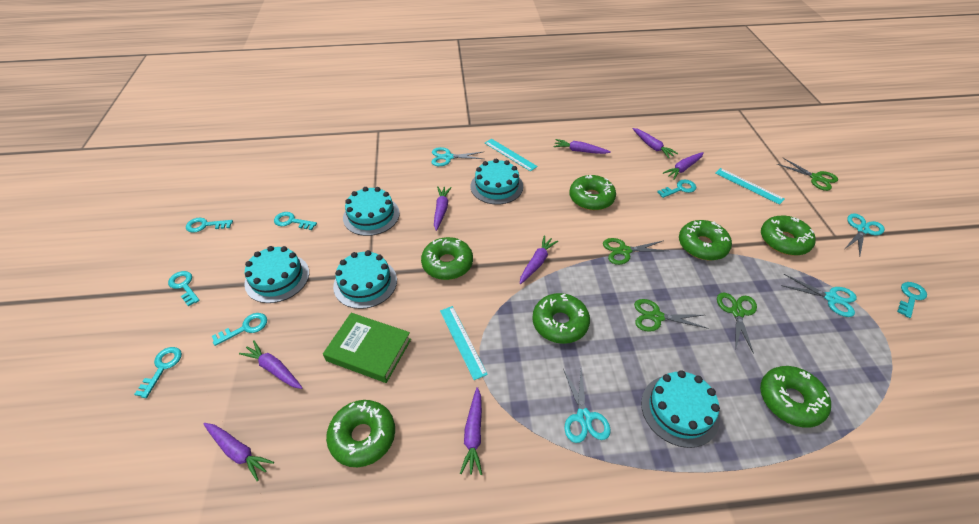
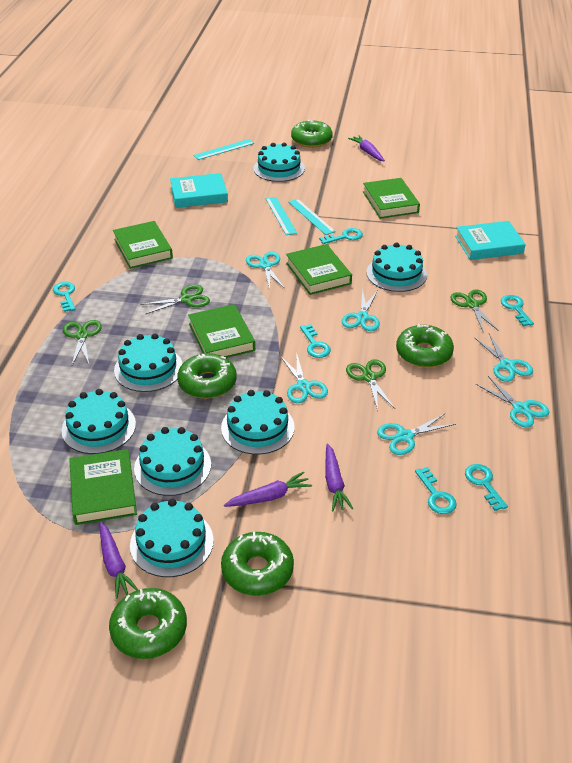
green book: [323,313,411,383] = 1 -> [69,449,137,525] [113,221,173,269] [188,304,255,358] [286,244,352,295] [363,178,420,219] = 5
green donut: [326,400,395,467] [421,237,473,280] [532,293,590,344] [569,175,616,210] [679,220,732,261] [760,366,831,428] [761,216,816,256] = 7 -> [109,588,187,659] [177,353,237,399] [221,532,294,596] [291,119,333,148] [396,324,454,368] = 5
purple carrot: [203,423,274,481] [239,341,303,389] [434,186,452,231] [460,387,482,475] [520,235,558,284] [554,139,611,154] [633,128,678,158] [663,152,704,180] = 8 -> [99,522,138,599] [224,472,312,507] [325,444,353,511] [348,135,385,161] = 4
turquoise book: none = 0 -> [170,173,228,208] [455,221,526,260] = 2
turquoise cake: [244,246,309,303] [333,250,397,309] [343,187,400,236] [471,159,523,205] [641,370,720,448] = 5 -> [62,389,136,454] [114,333,183,392] [130,499,214,577] [134,427,211,496] [221,390,295,455] [253,143,305,182] [366,242,427,292] = 7
turquoise key: [134,347,182,398] [168,271,200,306] [186,218,233,233] [212,313,267,346] [274,212,317,230] [657,180,696,198] [897,282,927,318] = 7 -> [53,282,75,312] [300,324,331,358] [319,228,363,244] [415,467,457,514] [465,464,508,511] [501,295,534,326] = 6
turquoise scissors: [432,147,483,166] [563,369,611,443] [781,274,857,317] [845,213,885,256] = 4 -> [246,252,285,290] [280,352,328,403] [342,289,380,331] [377,413,456,455] [474,333,533,382] [476,376,549,427] = 6

